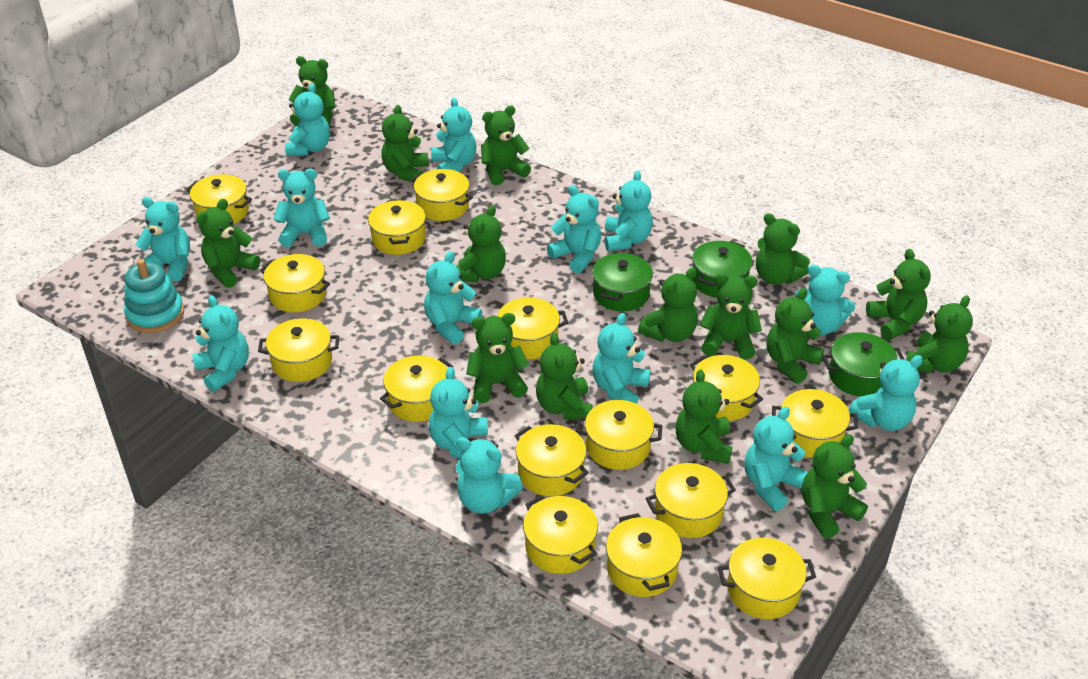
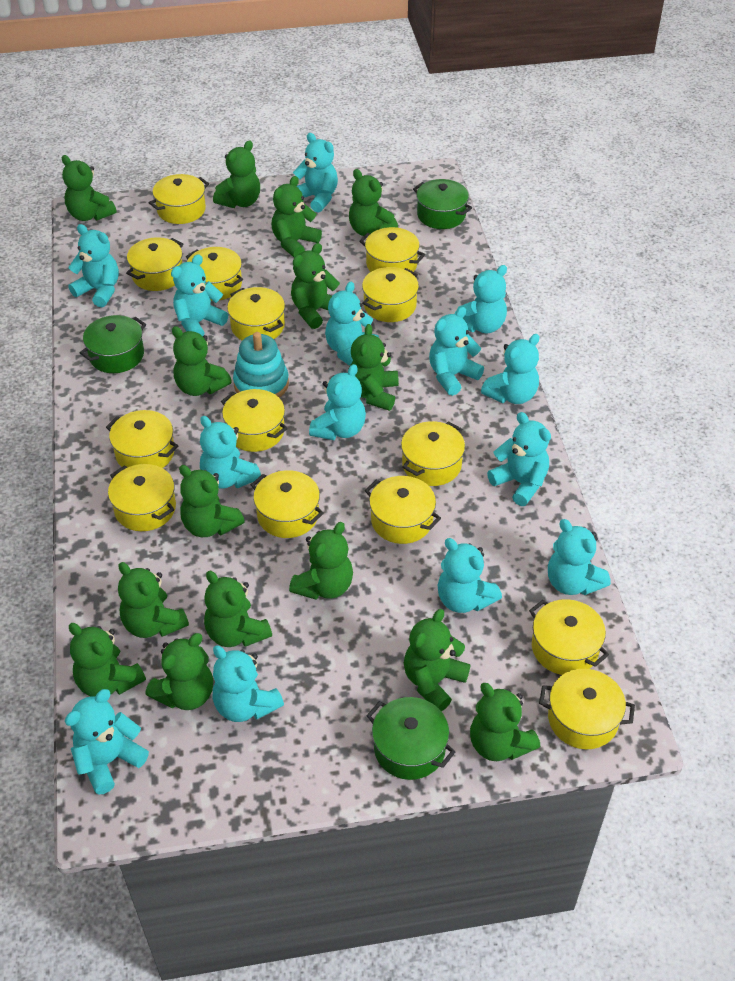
yellow pot: [186,174,252,224] [258,318,339,382] [260,254,330,312] [368,199,426,255] [380,355,453,422] [411,169,473,221] [497,298,568,359] [515,424,589,496] [523,495,598,574] [576,400,662,470] [606,513,682,597] [645,463,736,538] [690,355,763,421] [718,538,816,619] [772,389,858,458] = 15 -> [106,410,178,468] [108,464,176,531] [126,237,183,291] [149,174,209,224] [186,247,243,301] [221,389,288,452] [227,287,285,340] [251,470,324,538] [359,227,425,272] [362,267,419,322] [365,476,441,544] [401,421,465,486] [529,599,609,675] [539,669,635,749] = 14

